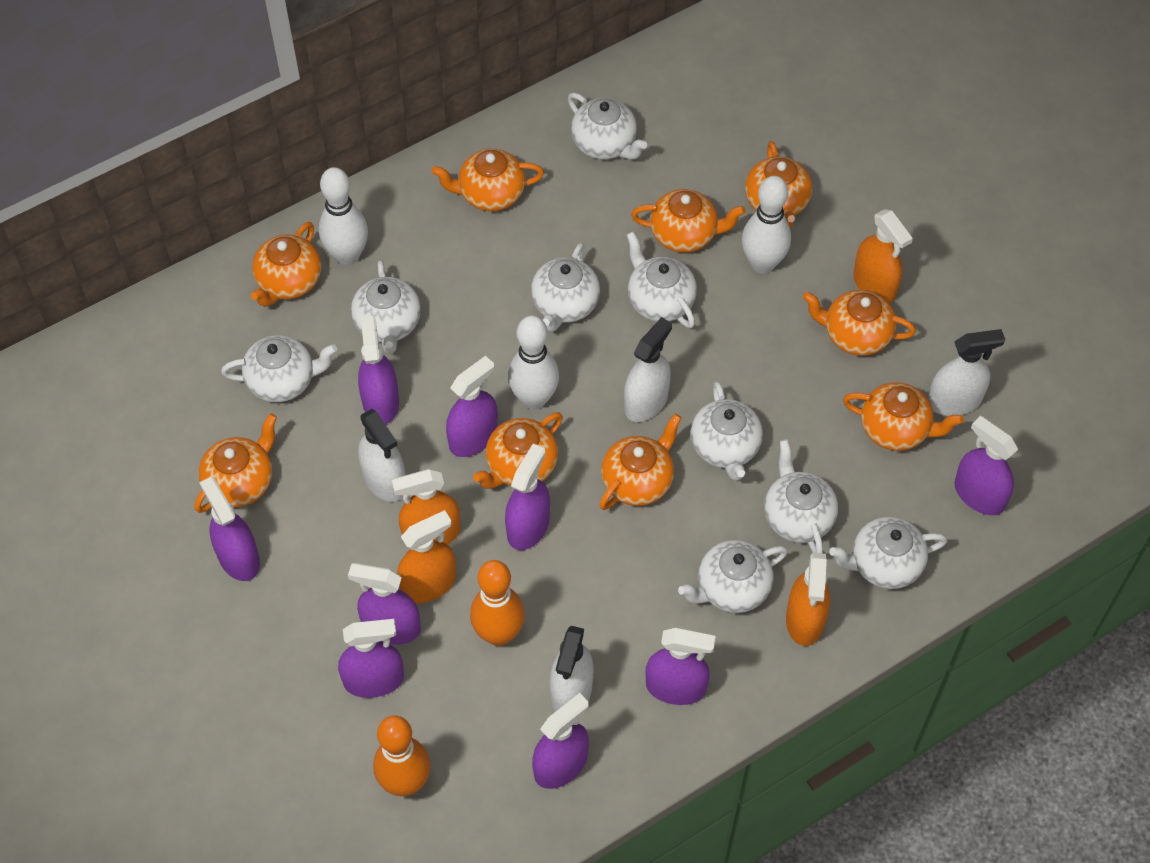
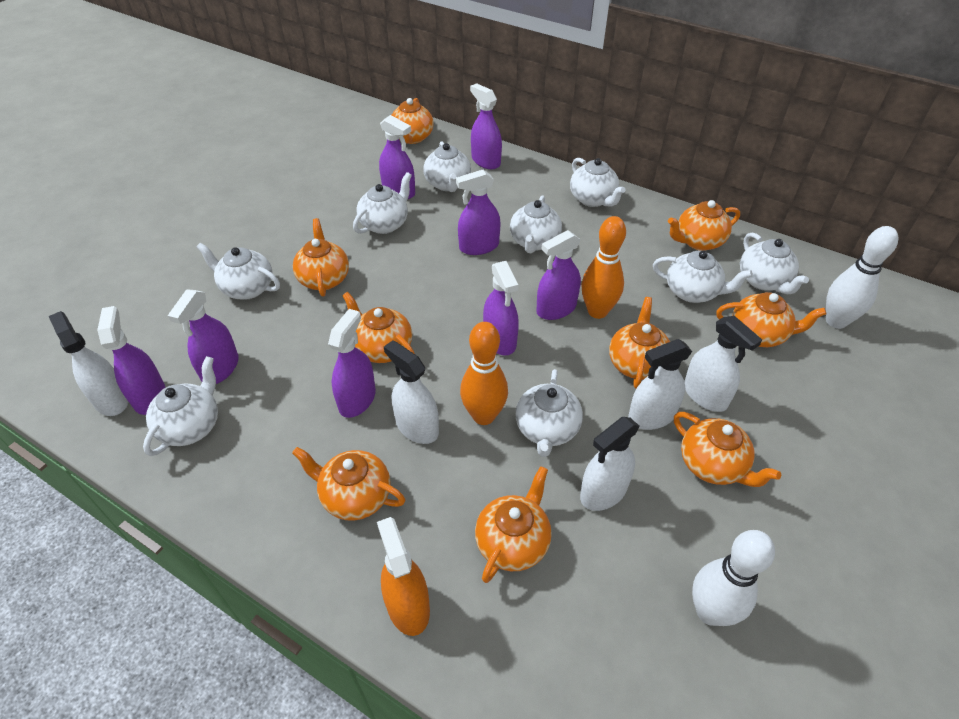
orange spray bottle: [392,469,460,544] [397,510,456,604] [786,553,830,646] [853,209,913,304] = 4 -> [377,517,430,636] = 1
purple spray bottle: [199,477,260,581] [338,619,404,698] [348,563,421,645] [358,316,399,424] [446,356,498,457] [505,443,550,550] [532,693,589,789] [646,628,716,705] [954,416,1018,515] = 9 -> [97,306,166,415] [168,289,239,384] [328,309,376,418] [379,115,415,199] [456,170,501,255] [470,83,502,169] [483,261,519,356] [536,230,581,320] = 8
white bowling pin: [319,167,368,265] [508,315,559,410] [742,176,791,274] = 3 -> [692,530,775,626] [826,226,898,329] = 2
white spray bottle: [358,409,405,502] [550,626,594,712] [624,317,672,422] [928,329,1005,416] = 4 -> [49,311,128,416] [384,340,439,444] [580,417,640,511] [628,339,692,430] [685,316,762,412] = 5

